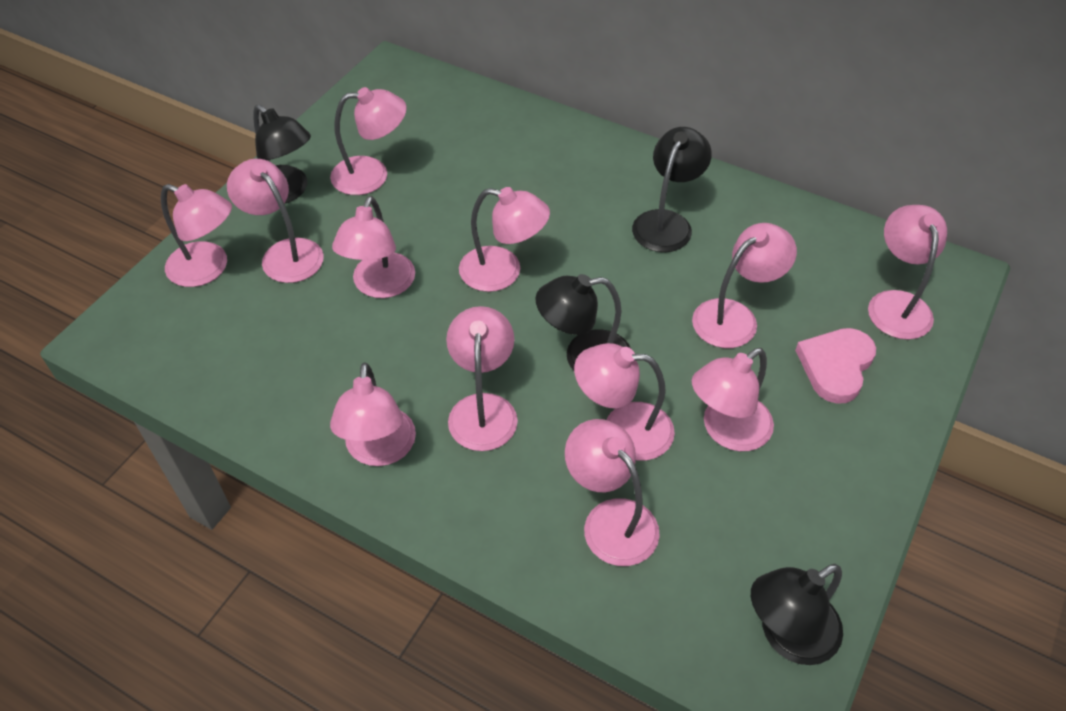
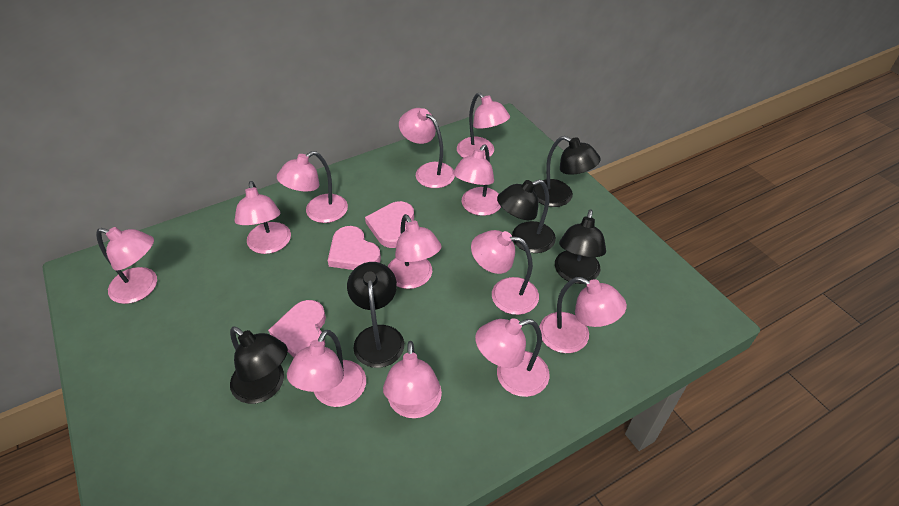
black lamp: [253,105,311,204] [535,274,630,371] [632,127,712,252] [751,564,843,665] = 4 -> [230,326,288,404] [347,262,404,368] [497,179,556,253] [533,136,601,207] [555,210,606,284] = 5
pink heart: [795,328,876,404] = 1 -> [268,300,326,357] [328,226,381,270] [365,201,414,248] = 3

